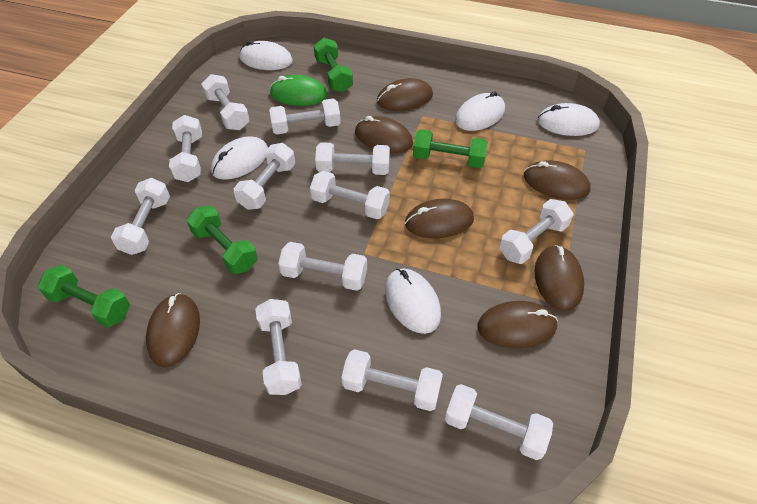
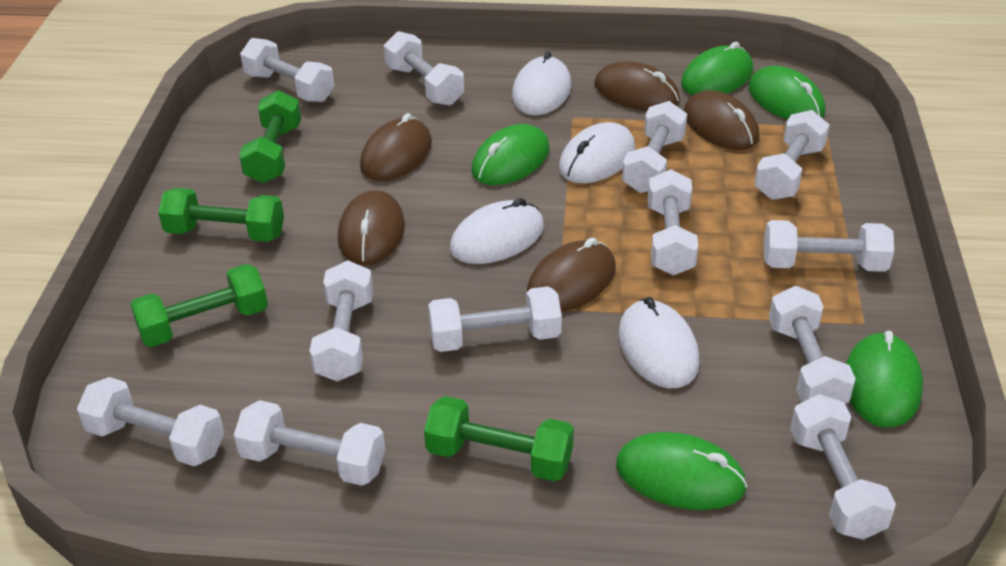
brown mouse: [146,293,200,367] [355,116,413,153] [377,78,433,111] [405,198,474,238] [477,301,558,348] [524,160,591,200] [535,245,584,311] = 7 -> [338,190,405,265] [360,113,432,181] [527,237,616,312] [594,61,680,111] [684,90,759,150] = 5
green mouse: [270,75,327,106] = 1 -> [472,124,549,185] [616,432,747,510] [681,42,753,95] [749,66,825,119] [846,331,923,427] = 5
white mouse: [211,136,268,180] [240,41,293,70] [385,269,441,334] [455,91,505,131] [538,103,600,136] = 5 -> [450,198,544,264] [512,51,571,115] [559,122,635,183] [618,297,700,388] = 4

